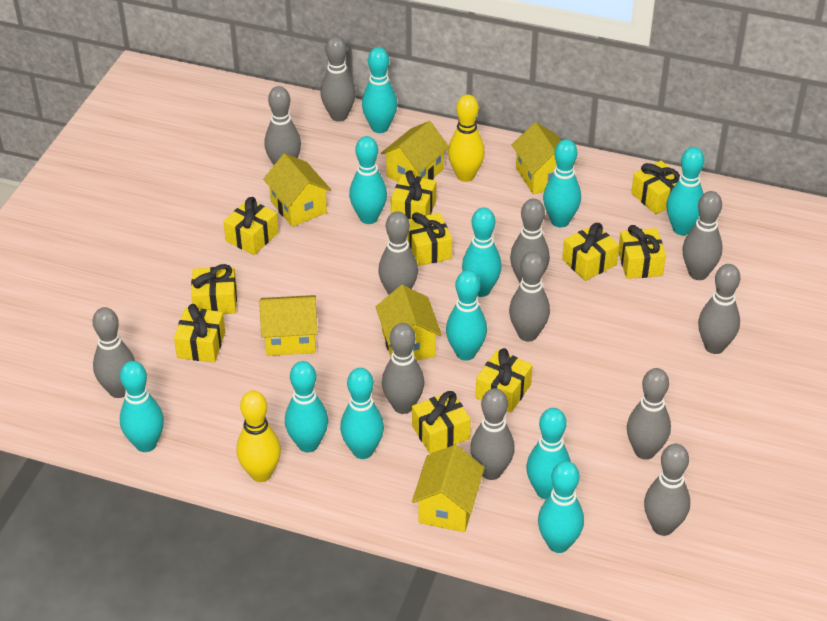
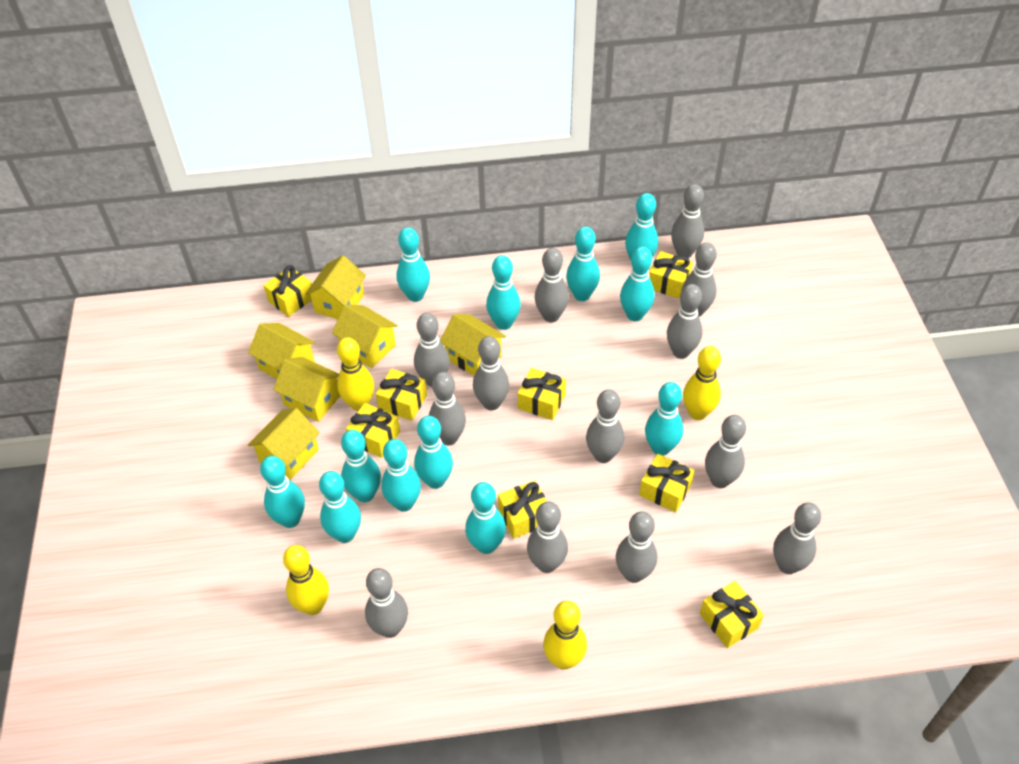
grey bowling pin: [92,307,135,398] [264,86,301,165] [321,36,356,122] [378,212,418,295] [382,323,424,414] [470,388,515,480] [509,251,550,342] [510,199,550,283] [627,368,671,460] [644,444,690,536] [683,191,723,280] [698,264,740,354] = 12 -> [365,568,408,638] [414,313,450,387] [429,372,466,445] [473,336,509,410] [527,501,568,573] [535,248,569,322] [586,389,624,463] [616,511,657,583] [667,284,703,359] [671,184,704,258] [682,242,717,317] [705,415,746,488] [773,502,821,574] = 13
turquoise bowling pin: [120,361,164,452] [285,361,328,452] [340,368,384,459] [349,136,387,224] [362,47,397,133] [446,270,487,361] [462,207,502,297] [526,408,571,499] [538,461,584,553] [543,139,581,228] [666,147,704,235] = 11 -> [260,456,305,528] [319,471,361,543] [341,430,381,503] [381,439,421,512] [396,227,430,302] [414,416,453,489] [465,482,506,554] [486,255,521,330] [566,227,600,301] [620,247,655,321] [625,193,658,260] [645,382,683,456] = 12
yellow bowling pin: [236,391,281,482] [448,95,485,182] = 2 -> [283,545,329,615] [337,337,374,411] [543,601,587,670] [683,346,721,420] = 4
yellow gift: [174,304,225,362] [191,264,237,314] [223,197,279,255] [391,170,437,219] [407,212,452,266] [412,391,471,454] [476,348,533,413] [562,223,619,281] [618,225,666,279] [631,161,680,214] = 10 -> [264,265,312,317] [346,403,400,458] [376,369,427,421] [498,480,547,539] [518,368,566,420] [639,454,694,512] [649,251,693,299] [700,581,764,648] = 8

